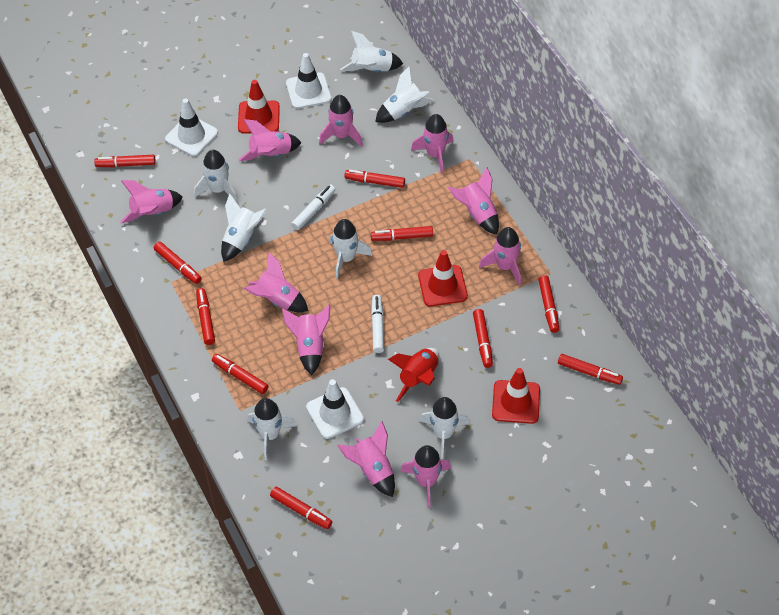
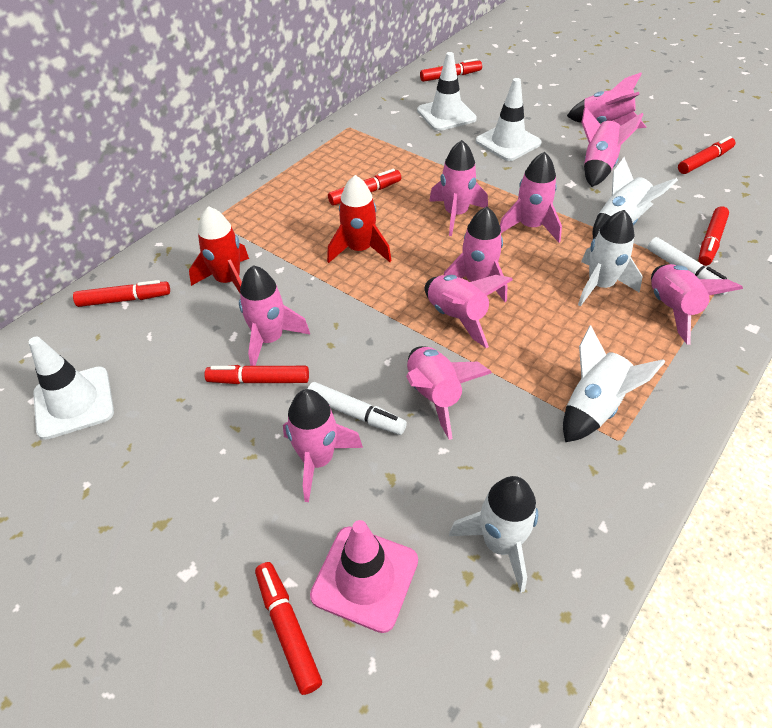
pink traffic cone: none = 0 -> [310,520,418,633] = 1
red marker: [94,155,156,167] [154,241,201,284] [196,288,215,345] [212,354,269,394] [270,487,332,529] [345,170,405,188] [371,226,433,241] [473,309,493,368] [538,275,559,333] [558,354,623,385] = 10 -> [73,280,170,307] [204,365,309,384] [255,562,322,695] [328,169,401,206] [420,58,482,82] [678,136,736,174] [698,206,729,266] = 7
red rocket: [388,348,439,402] = 1 -> [189,206,249,293] [327,175,392,263] = 2
red traffic cone: [238,80,280,134] [418,250,468,307] [492,368,540,424] = 3 -> none = 0
white rocket: [194,150,238,203] [221,193,267,262] [248,398,297,460] [329,219,372,279] [340,31,403,72] [375,67,433,123] [420,397,469,459] = 7 -> [449,476,538,593] [563,325,665,442] [578,210,642,307] [593,157,678,239] = 4

